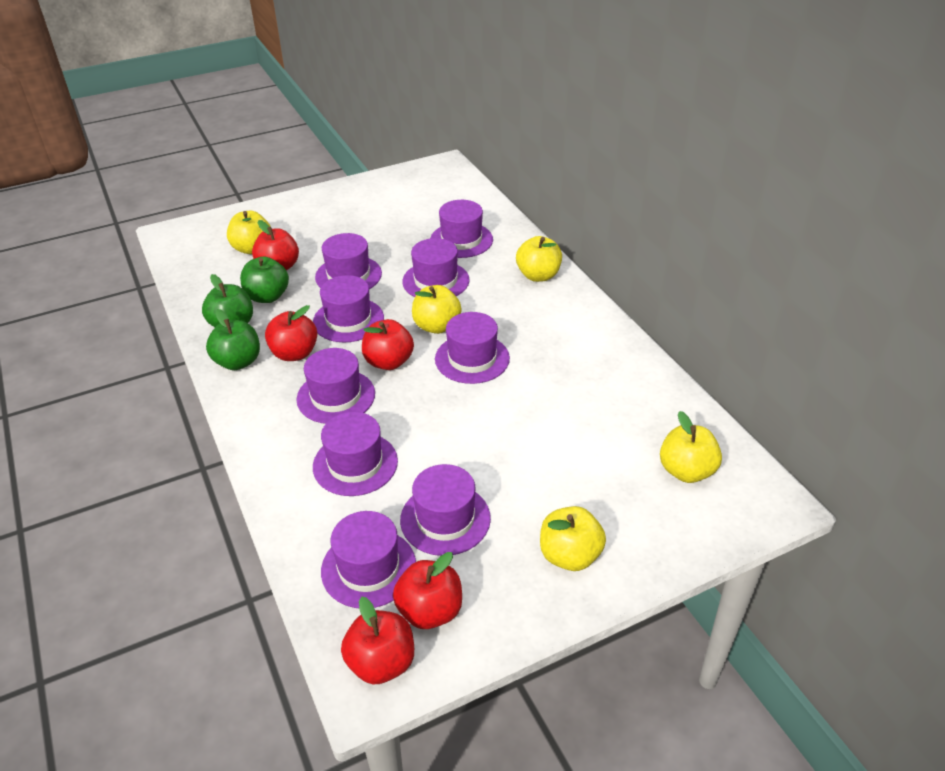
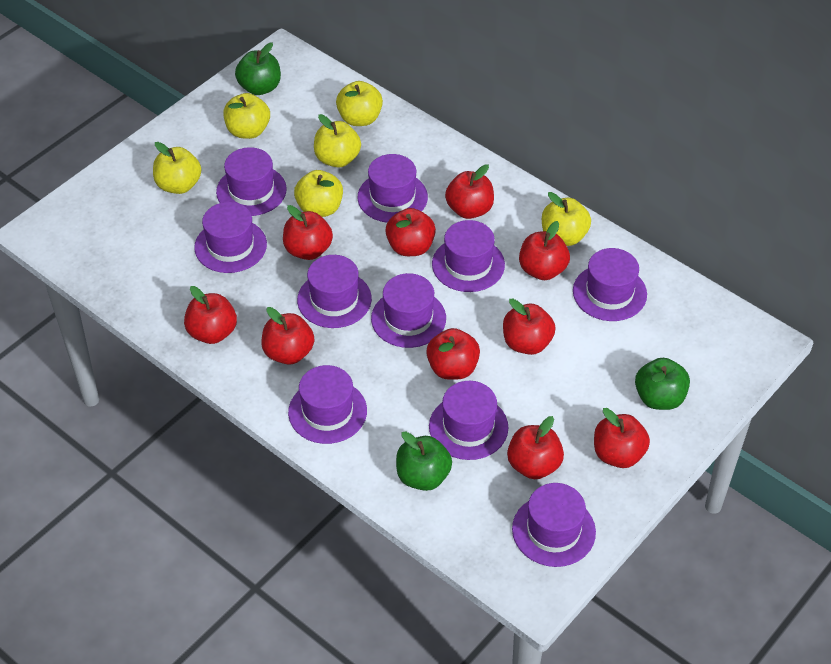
purple hat: [296,348,375,424] [313,275,384,342] [313,412,398,496] [315,233,382,289] [321,511,416,608] [400,464,491,556] [402,238,469,297] [430,200,493,258] [435,312,510,384] = 9 -> [194,202,267,273] [216,147,287,216] [288,365,367,444] [297,255,372,328] [357,154,428,223] [371,273,446,348] [429,381,508,460] [432,220,505,292] [512,483,596,567] [573,248,647,321] = 10
red apple: [252,220,299,270] [265,305,317,361] [341,597,414,684] [362,319,414,370] [393,552,462,629] = 5 -> [184,286,237,344] [261,307,314,365] [283,205,333,260] [385,208,436,256] [426,328,480,380] [445,164,494,219] [503,298,556,355] [507,416,564,479] [519,221,570,280] [594,408,650,468] = 10
yellow apple: [227,211,271,254] [412,285,462,334] [516,236,562,282] [540,506,606,571] [660,411,722,483] = 5 -> [153,142,201,194] [223,93,270,139] [294,170,343,217] [314,114,361,167] [336,81,383,126] [542,192,591,246] = 6

